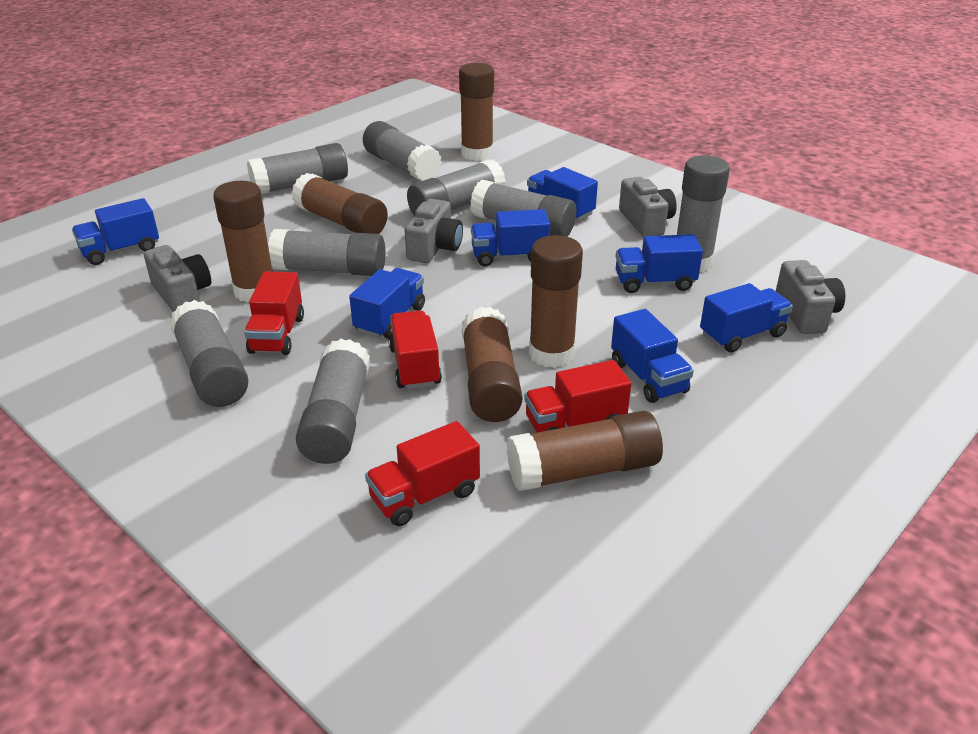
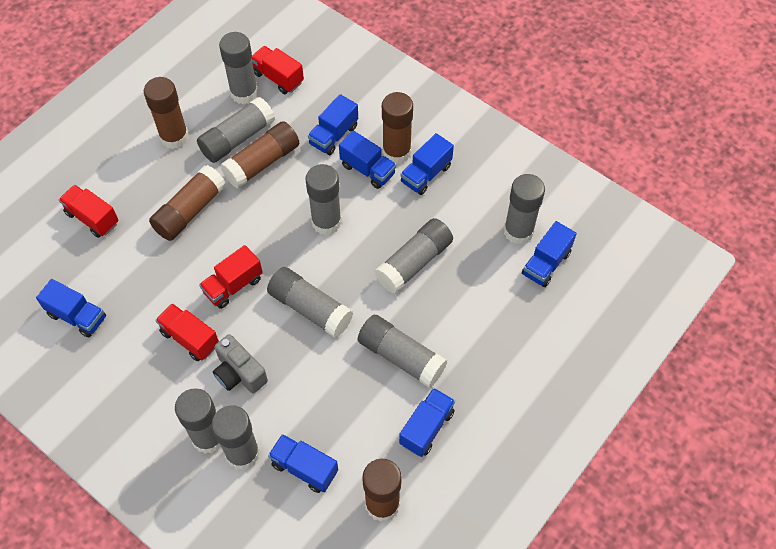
brown glue stick: [213,181,273,303] [291,173,388,234] [459,63,494,161] [461,307,522,422] [507,411,663,491] [529,235,583,368] = 6 -> [144,77,189,149] [149,165,226,241] [220,121,299,188] [362,459,402,522] [382,92,413,164] = 5
grey camera: [144,245,211,312] [405,199,463,263] [619,177,677,237] [776,260,845,334] = 4 -> [213,334,268,393] = 1
grey glue stick: [169,300,249,407] [247,143,348,194] [268,229,385,276] [296,339,370,464] [363,121,442,181] [407,159,506,216] [470,180,576,237] [677,155,730,272] = 8 -> [175,388,221,454] [197,97,275,163] [211,405,260,470] [219,32,258,104] [267,267,353,338] [305,164,342,235] [358,315,447,388] [374,218,453,294] [504,174,545,244] = 9

